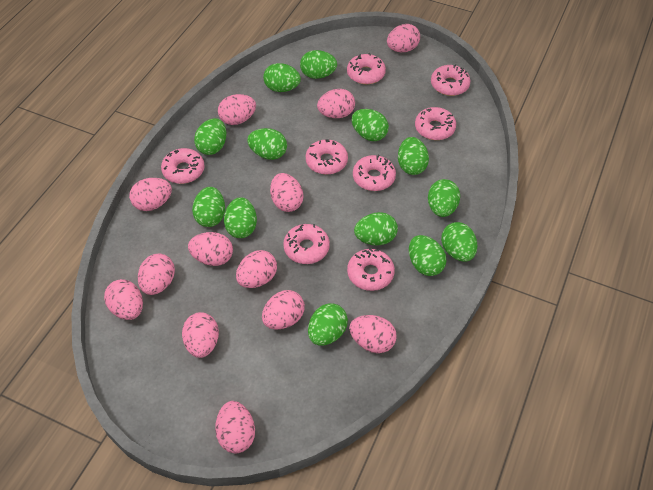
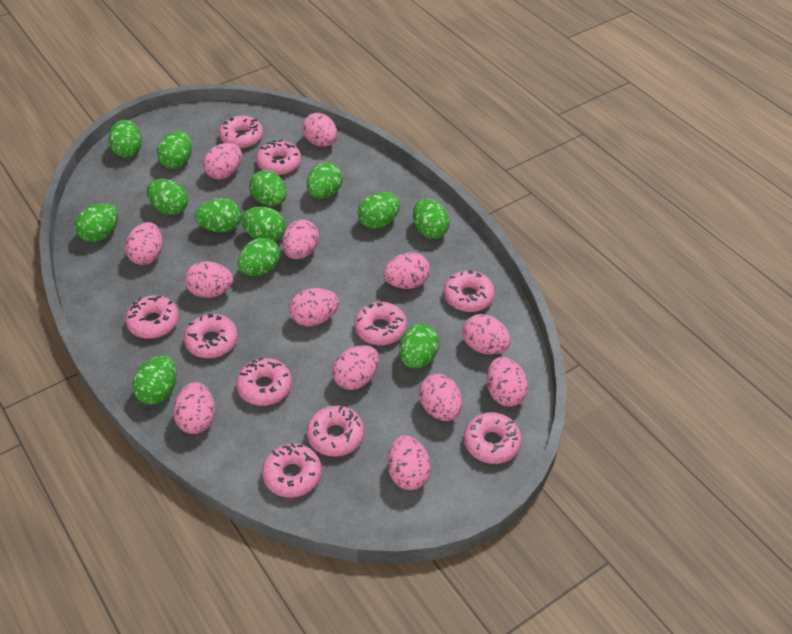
pink donut: [161,148,205,184] [283,224,330,264] [306,139,348,174] [347,53,386,84] [347,248,395,291] [353,155,396,191] [415,107,456,140] [431,64,470,96] = 8 -> [125,295,179,339] [184,314,238,358] [219,116,263,148] [236,358,292,406] [256,140,301,175] [262,443,322,498] [307,405,364,457] [355,302,407,345] [444,270,495,312] [464,412,522,464] = 10

